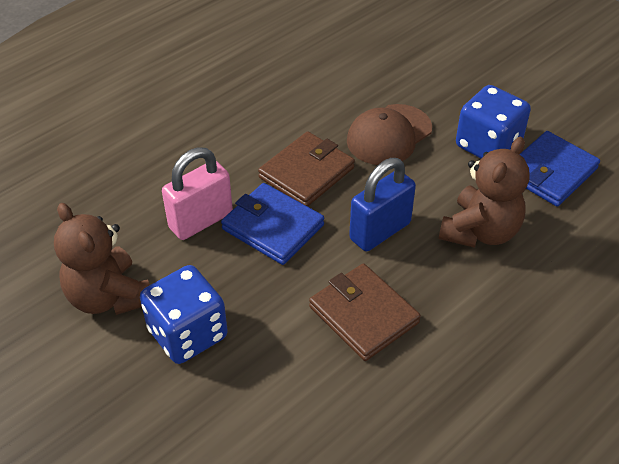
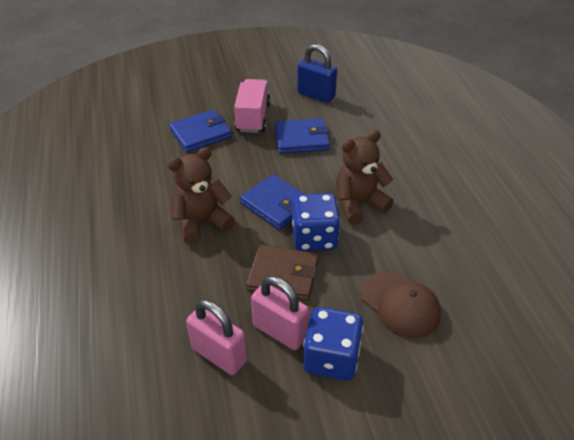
blue wallet: [221,183,324,265] [520,131,600,206] = 2 -> [169,110,232,152] [240,174,304,230] [274,118,330,154] = 3
brown wallet: [258,131,355,207] [309,263,421,361] = 2 -> [246,244,319,300] = 1
pink padlock: [162,147,233,240] = 1 -> [186,299,247,375] [251,276,309,350] = 2
pink truck: none = 0 -> [234,79,271,133] = 1

